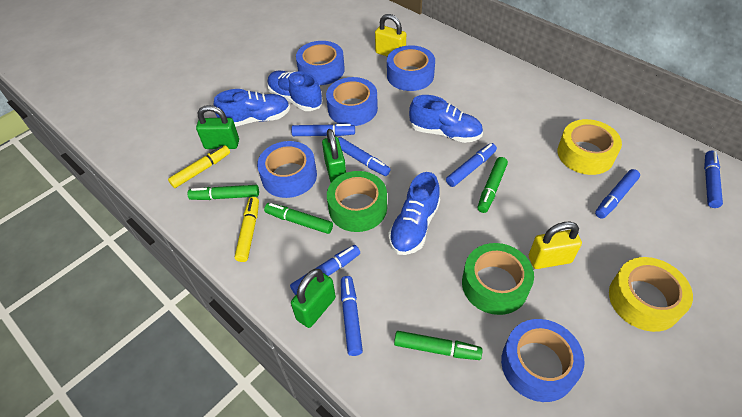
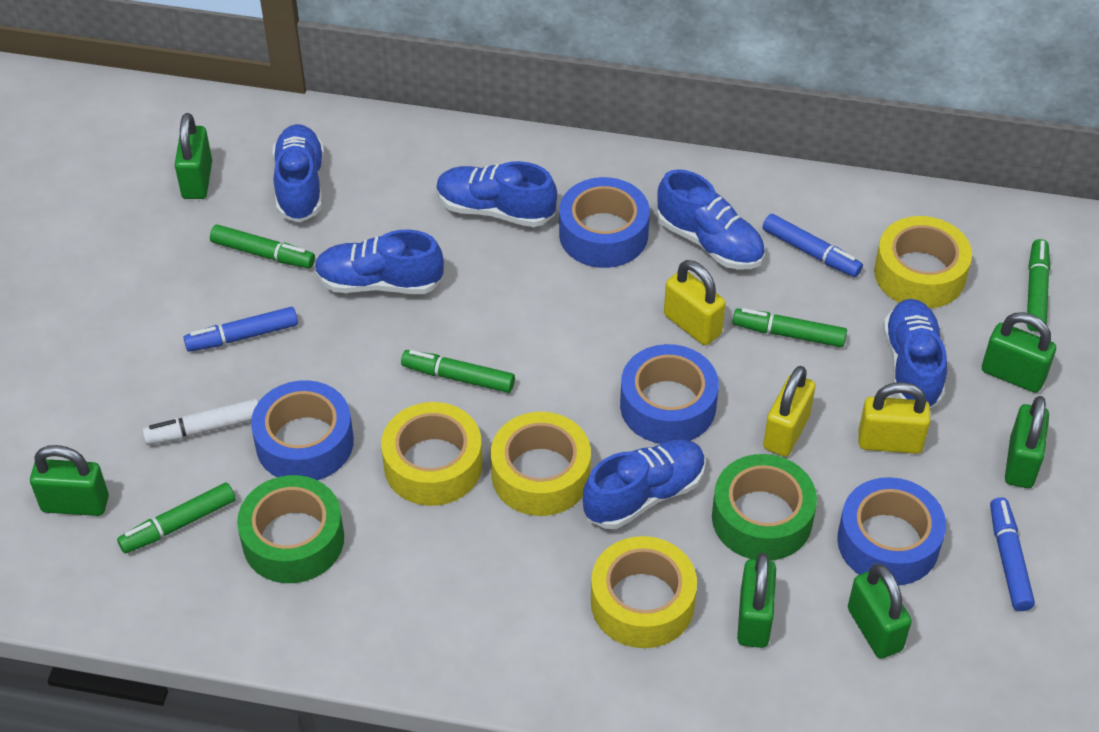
blue marker: [290,245,360,295] [291,124,355,136] [338,137,391,176] [341,276,363,356] [446,143,497,187] [595,169,640,219] [704,151,723,208] = 7 -> [184,307,298,352] [763,214,863,277] [990,497,1035,611] = 3
blue shoe: [213,89,290,127] [267,71,323,111] [389,172,440,255] [409,95,483,143] = 4 -> [272,124,324,222] [314,230,444,294] [436,161,557,227] [583,440,706,529] [657,169,765,270] [883,299,947,408] = 6
blue tape: [257,141,317,198] [296,41,345,85] [326,77,378,126] [387,45,435,91] [501,319,585,402] = 5 -> [251,380,354,480] [559,177,650,268] [620,344,719,444] [837,477,946,585] = 4
green marker: [188,185,259,200] [264,203,333,234] [394,331,483,360] [477,157,508,213] = 4 -> [117,482,236,554] [210,224,315,268] [401,350,515,393] [733,308,847,347] [1027,239,1050,332] = 5
green padlock: [196,105,239,149] [291,269,336,328] [322,129,346,182] = 3 -> [30,445,109,516] [175,113,212,199] [737,553,776,648] [848,564,912,659] [982,312,1056,393] [1005,396,1049,488] = 6
white marker: none = 0 -> [142,398,259,445] = 1
yellow marker: [168,145,230,188] [235,197,259,262] = 2 -> none = 0
yellow padlock: [375,14,406,57] [529,222,582,269] = 2 -> [664,260,725,345] [763,366,816,457] [859,382,931,454] = 3
yellow tape: [557,119,622,175] [609,257,693,332] = 2 -> [381,402,482,506] [491,412,591,516] [591,536,697,648] [874,216,972,309] = 4

